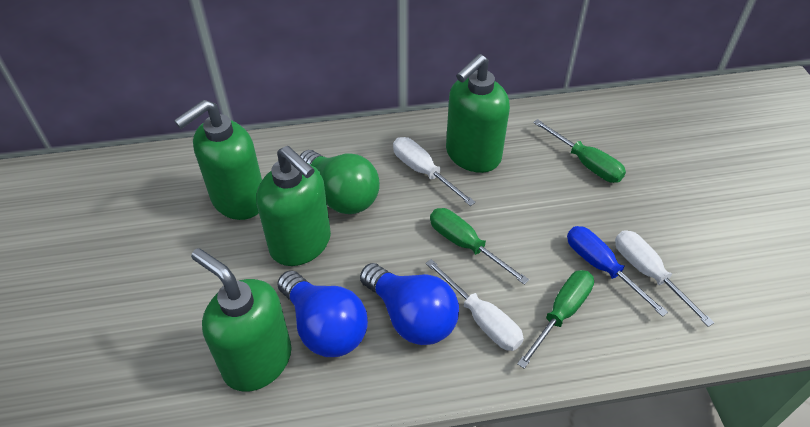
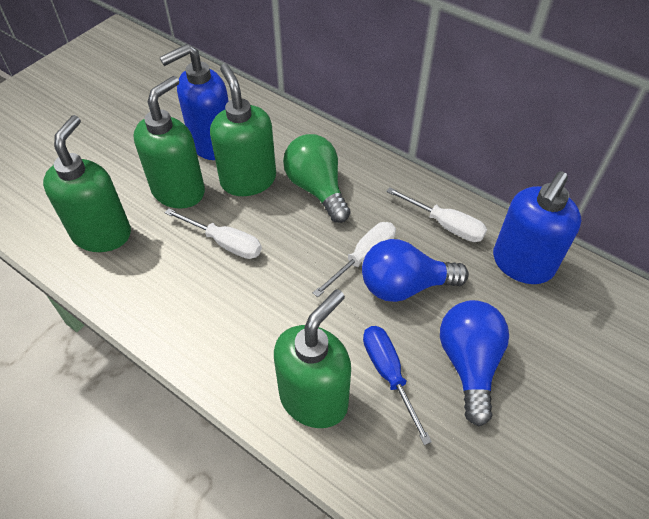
blue soap dispenser: none = 0 -> [160,44,228,160] [493,171,581,284] = 2
green screwdriver: [430,208,529,285] [517,270,594,369] [533,119,626,183] = 3 -> none = 0

